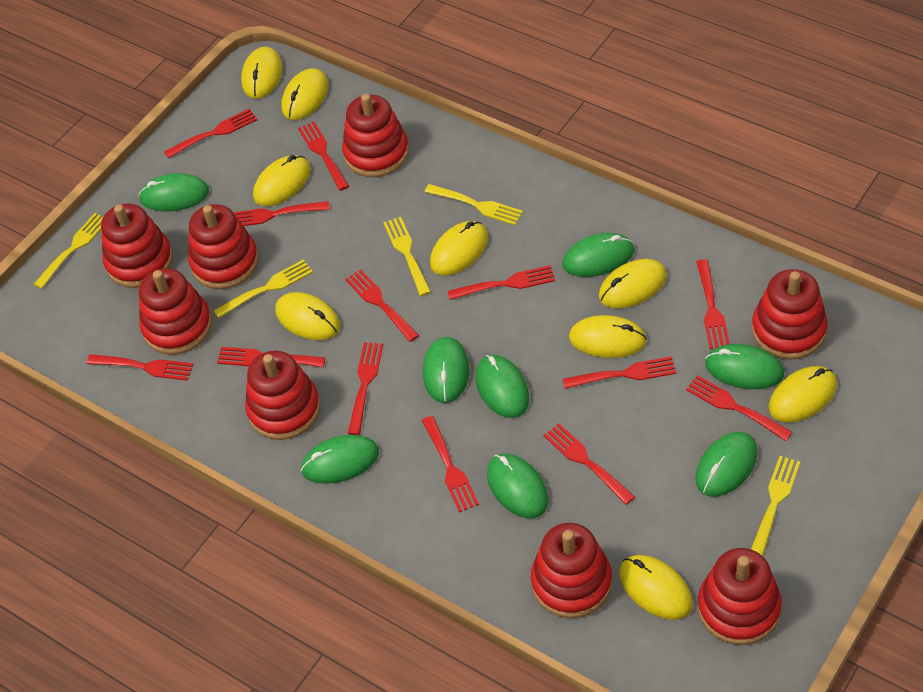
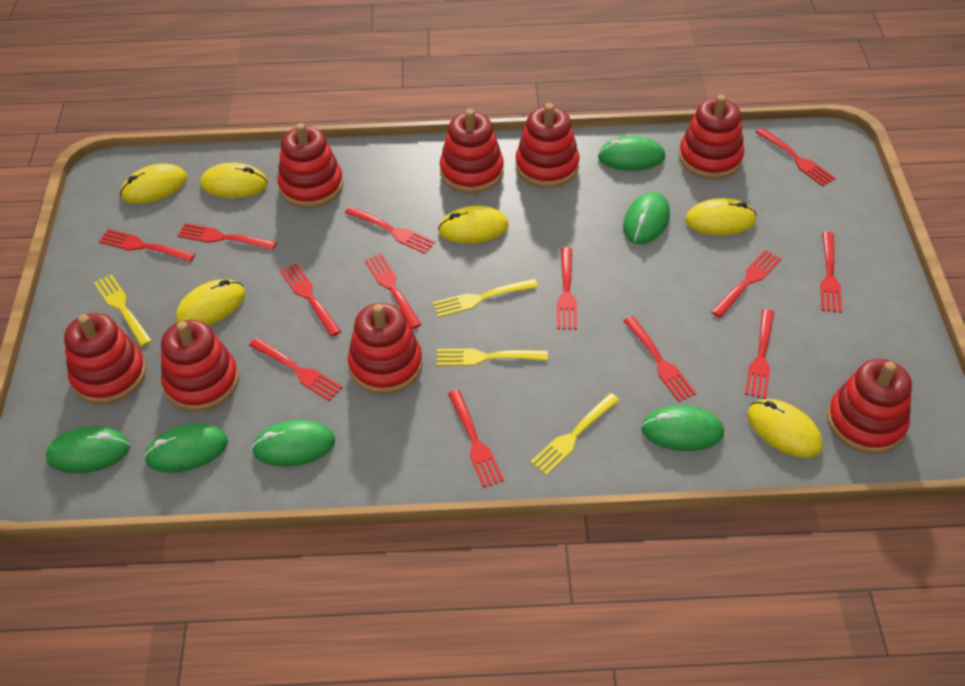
green mouse: [138,173,209,212] [301,434,379,484] [423,337,470,403] [476,355,529,418] [487,454,548,518] [562,233,634,277] [695,432,758,497] [705,344,784,389] = 8 -> [46,426,130,473] [144,423,228,473] [251,420,335,467] [598,136,665,171] [623,192,670,244] [641,405,724,451] = 6
yellow fork: [33,213,103,289] [214,259,313,318] [383,217,431,296] [425,184,523,225] [751,456,800,556] = 5 -> [94,274,152,347] [433,279,538,317] [436,348,548,366] [530,393,619,475] = 4
yellow mouse: [241,47,283,99] [253,155,311,206] [275,292,340,340] [281,68,328,120] [430,221,488,275] [569,315,647,358] [599,259,667,308] [619,555,693,620] [768,366,837,422] = 9 -> [120,163,187,204] [176,279,245,325] [201,163,268,198] [438,206,509,244] [685,198,757,235] [748,399,823,458] = 6

